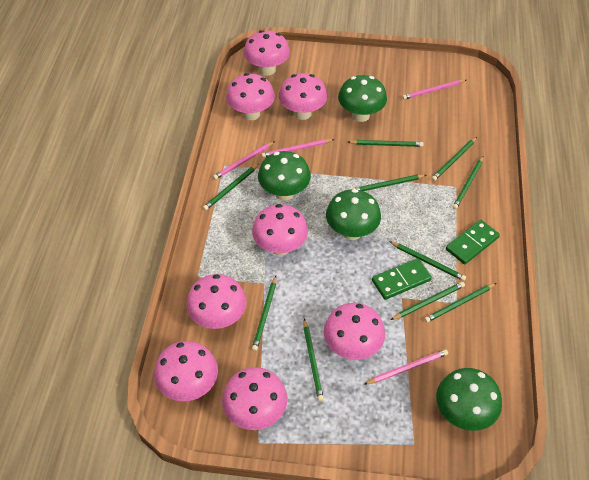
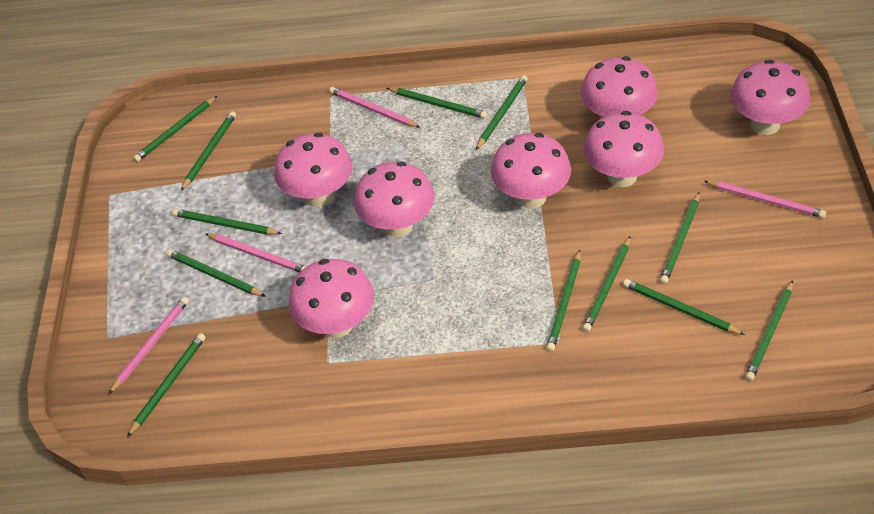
green domino: [372,258,432,300] [446,220,500,265] = 2 -> none = 0
green mushroom: [258,151,311,201] [326,189,381,240] [338,75,387,122] [436,368,502,431] = 4 -> none = 0
green pencil: [203,164,259,211] [252,276,276,351] [303,319,324,401] [348,140,423,147] [352,175,426,191] [389,241,466,281] [391,282,465,320] [424,283,496,323] [431,137,477,181] [452,156,484,209] = 10 -> [127,333,206,437] [133,96,217,162] [167,249,266,297] [172,209,282,235] [181,111,236,191] [387,88,487,119] [476,75,528,150] [546,250,581,352] [582,236,631,332] [623,279,745,335] [660,192,700,284] [745,280,793,381] = 12
pink mushroom: [154,341,218,401] [186,274,246,329] [222,367,287,430] [226,73,275,120] [244,30,290,76] [252,204,308,256] [279,73,327,120] [324,303,385,360] = 8 -> [274,133,352,207] [289,259,374,338] [354,161,434,237] [491,133,571,208] [581,57,658,117] [583,111,664,187] [730,60,810,135] = 7

